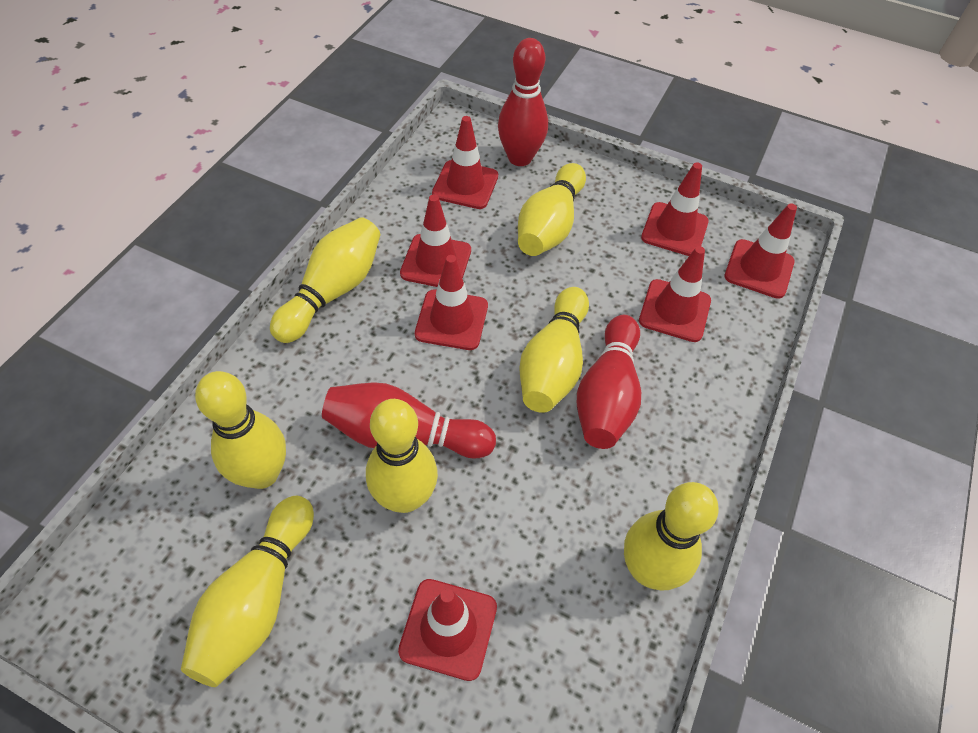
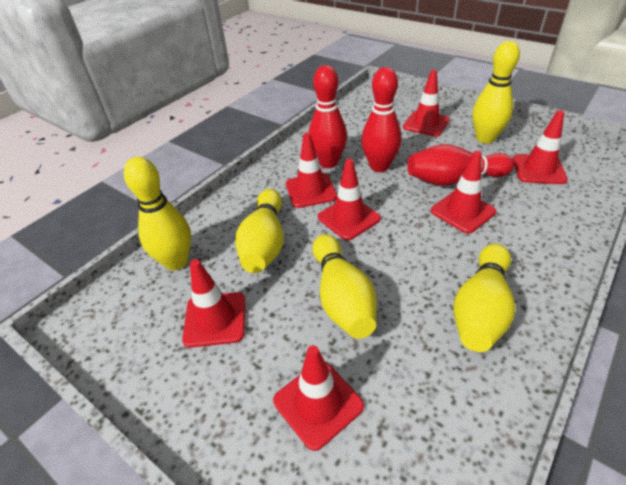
yellow bowling pin: [181,496,314,687] [195,371,286,489] [270,217,380,343] [366,399,438,513] [518,163,586,256] [519,287,589,413] [624,482,719,591] = 7 -> [124,157,191,270] [235,189,284,273] [312,234,377,339] [454,244,515,352] [472,41,520,144] = 5

